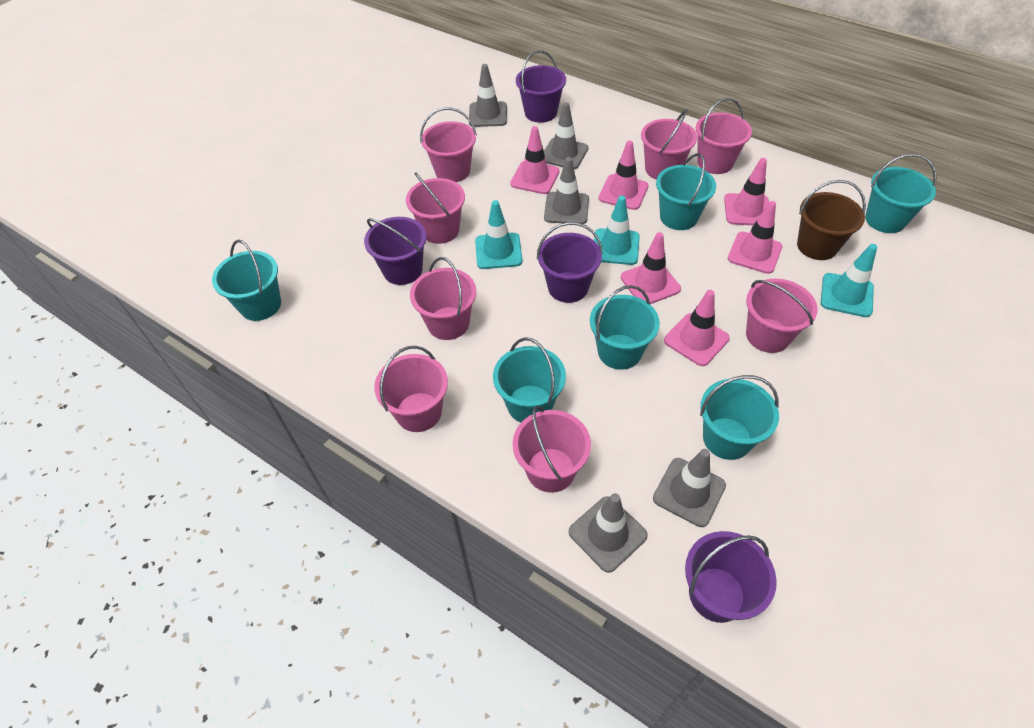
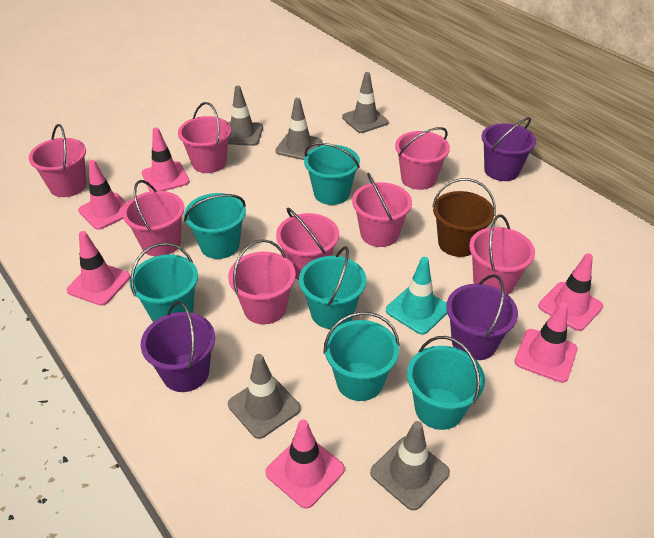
purple bucket: [364,217,427,285] [516,50,566,123] [537,222,603,303] [685,531,777,623] = 4 -> [141,301,215,392] [446,274,518,360] [482,117,536,181] = 3
turquoise traffic cone: [475,200,522,269] [594,195,640,265] [821,244,877,317] = 3 -> [386,257,447,335] = 1

